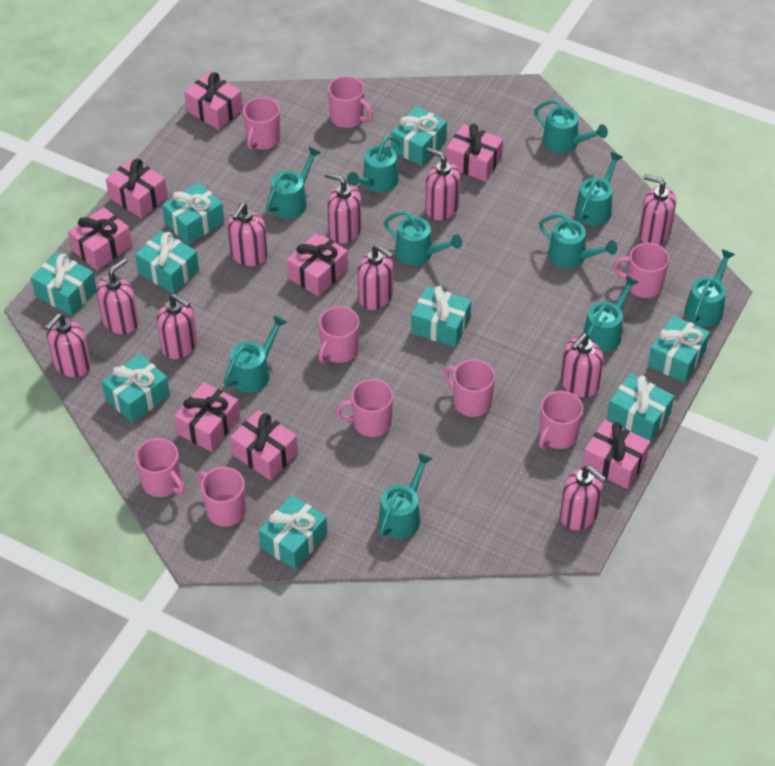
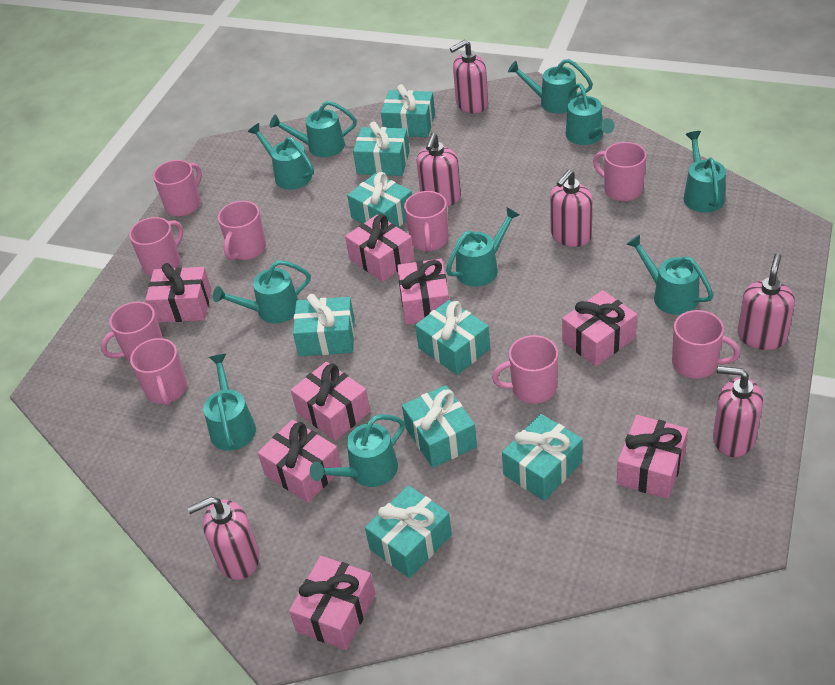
pink soap dispenser: [45,314,91,377] [96,258,139,334] [157,294,197,359] [227,203,268,266] [325,172,362,244] [358,244,393,310] [425,147,460,220] [560,333,603,397] [560,466,606,530] [639,174,676,245] = 10 -> [187,497,260,580] [416,133,461,206] [450,40,488,113] [550,169,593,247] [713,366,763,457] [738,253,795,350] = 6
turquoise gift: [31,253,96,316] [102,354,170,423] [135,231,199,294] [162,182,224,245] [259,495,327,570] [391,106,447,166] [411,286,471,347] [607,373,674,441] [648,316,710,383] = 9 -> [293,294,355,356] [347,172,412,227] [353,121,410,176] [365,485,452,578] [381,84,435,137] [402,385,477,468] [415,300,490,375] [502,414,583,501] = 8

